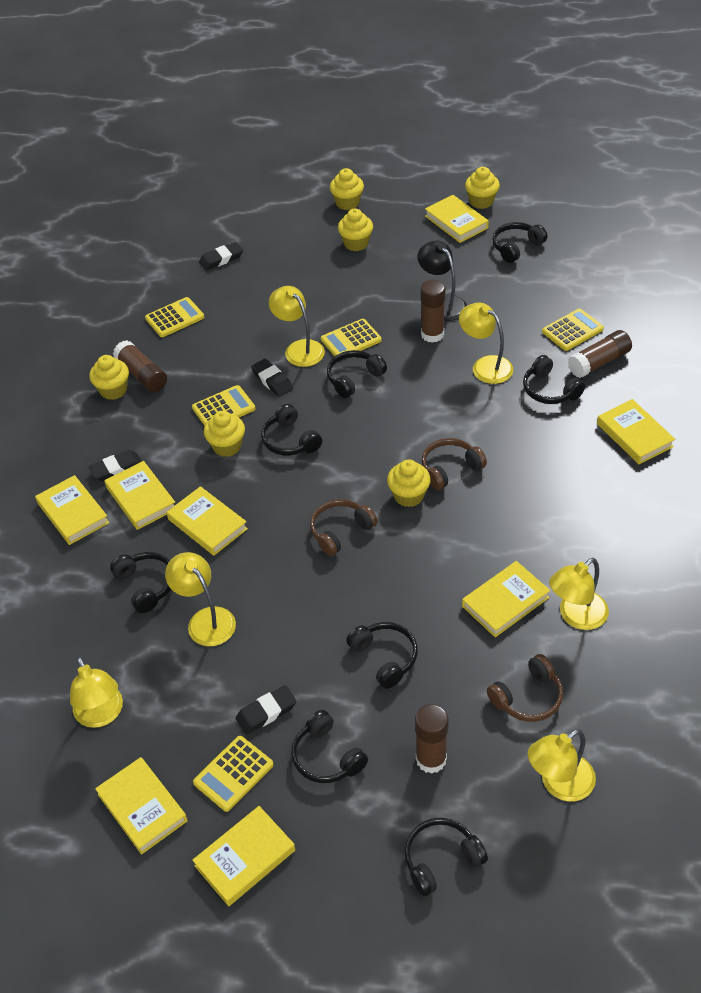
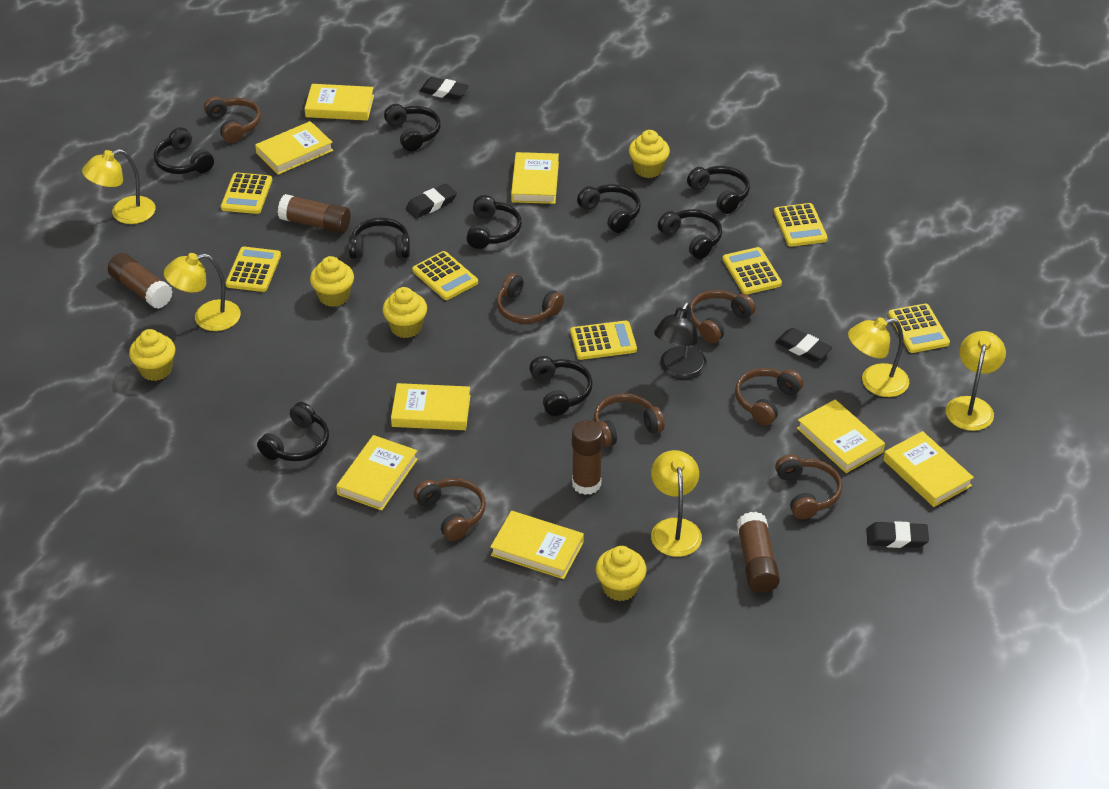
black headphones: [110,552,171,613] [261,404,322,456] [291,710,368,783] [327,350,387,398] [346,622,418,689] [404,818,488,896] [492,222,547,263] [523,355,585,404] = 8 -> [154,127,214,174] [257,402,329,461] [349,218,410,259] [384,104,441,151] [467,195,522,249] [529,356,593,416] [577,184,641,233] [658,209,722,259] [687,166,750,214] = 9
brown headphones: [310,499,378,556] [422,438,487,490] [487,654,563,722] = 3 -> [204,96,261,143] [414,478,486,541] [496,273,564,324] [594,393,665,447] [690,290,756,343] [735,368,803,425] [775,454,842,519] = 7
yellow calculator: [145,297,204,337] [192,385,256,426] [193,736,274,812] [321,319,382,356] [542,309,604,351] = 5 -> [221,172,272,214] [226,247,281,292] [412,251,478,300] [570,320,637,360] [722,247,782,294] [774,203,828,247] [888,303,950,353] = 7
yellow cupcake: [89,355,129,400] [204,411,245,457] [330,168,364,210] [338,209,373,251] [387,460,431,507] [465,167,500,209] = 6 -> [129,329,175,381] [310,256,354,307] [382,287,427,338] [596,546,646,601] [629,130,670,178] = 5
yellow lamp: [70,657,123,728] [165,552,236,646] [269,286,325,367] [459,303,513,384] [528,729,596,801] [549,558,609,630] = 6 -> [82,149,156,224] [164,253,241,331] [651,450,702,557] [848,317,909,397] [946,331,1006,431] = 5

